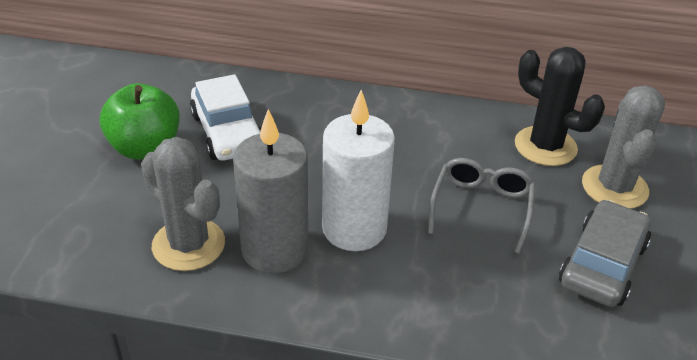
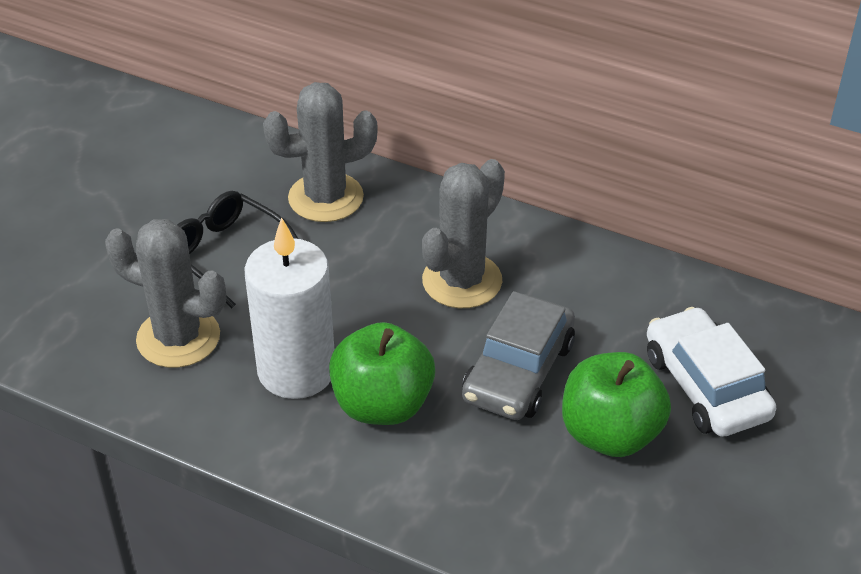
black cactus: [515,47,605,166] = 1 -> none = 0
black glasses: none = 0 -> [177,191,298,308] = 1
green apple: [100,83,180,160] = 1 -> [329,322,435,425] [562,352,671,457] = 2
grey cactus: [141,137,225,271] [582,85,665,209] = 2 -> [105,219,226,368] [263,82,378,222] [422,159,505,308] = 3
grey candle: [233,109,308,274] = 1 -> none = 0
grey glasses: [428,158,536,254] = 1 -> none = 0

